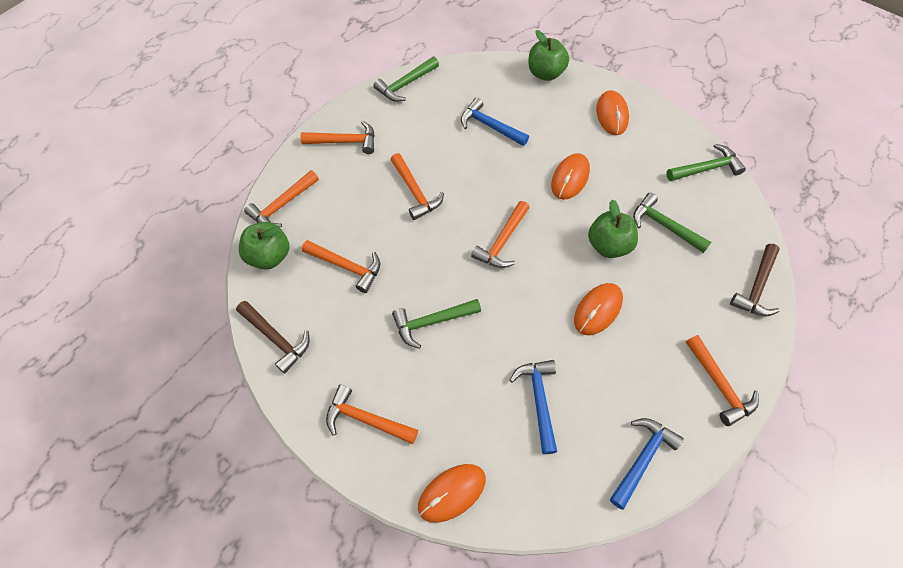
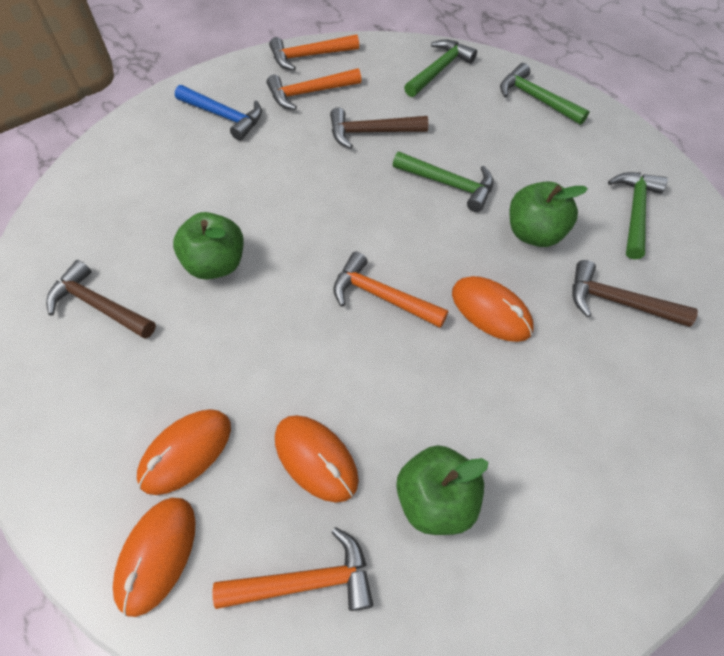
blue hammer: [461,98,529,146] [510,360,557,454] [610,418,684,510] = 3 -> [175,85,262,141] = 1
brown hammer: [236,301,310,374] [730,244,780,316] = 2 -> [46,260,156,339] [330,107,428,149] [572,260,698,327] = 3
orange hammer: [244,170,319,227] [301,121,375,154] [302,240,381,293] [326,385,418,444] [390,153,444,220] [471,201,530,268] [686,335,759,426] = 7 -> [213,527,373,611] [267,68,361,110] [269,34,359,70] [333,252,448,328] = 4

